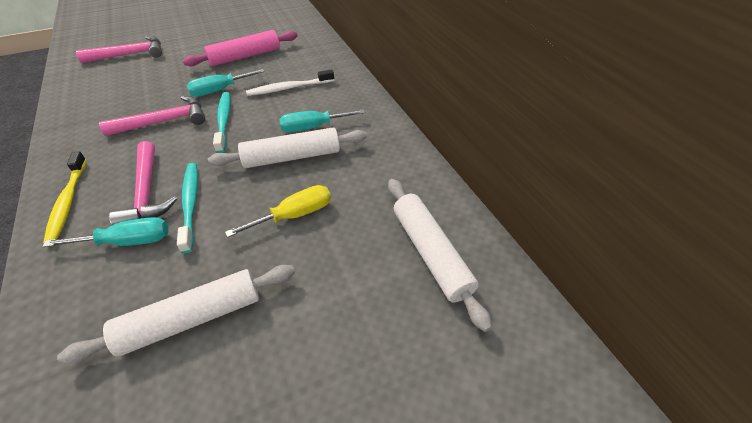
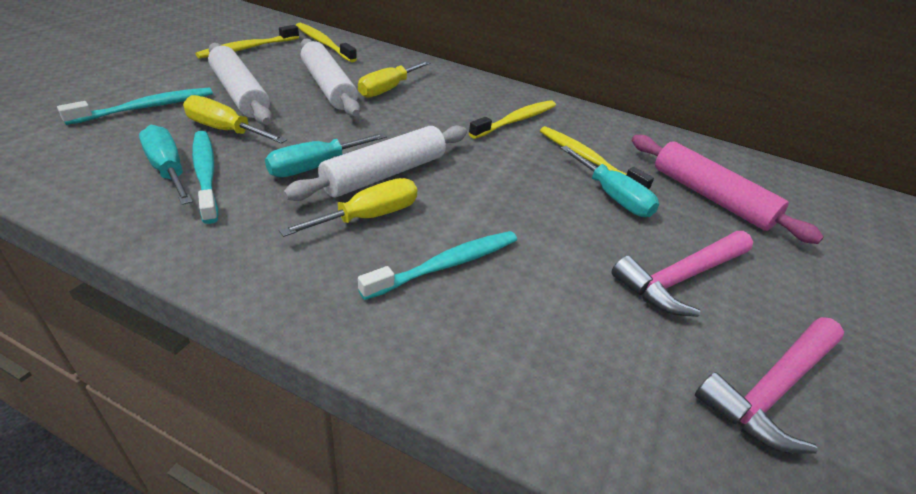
pink hammer: [76,36,162,63] [99,96,205,136] [109,141,177,225] = 3 -> [612,231,753,317] [695,317,844,454] = 2
turquoise toothbrush: [177,163,198,253] [213,92,231,153] = 2 -> [57,87,213,125] [192,131,218,224] [358,231,517,300] = 3
white toothbrush: [246,70,334,96] = 1 -> none = 0
yellow screwdriver: [225,185,331,238] = 1 -> [183,95,287,144] [279,178,417,237] [358,61,431,98] = 3
yellow toothbrush: [43,151,87,244] = 1 -> [195,25,299,59] [296,23,357,62] [469,100,556,139] [540,126,654,189] = 4

